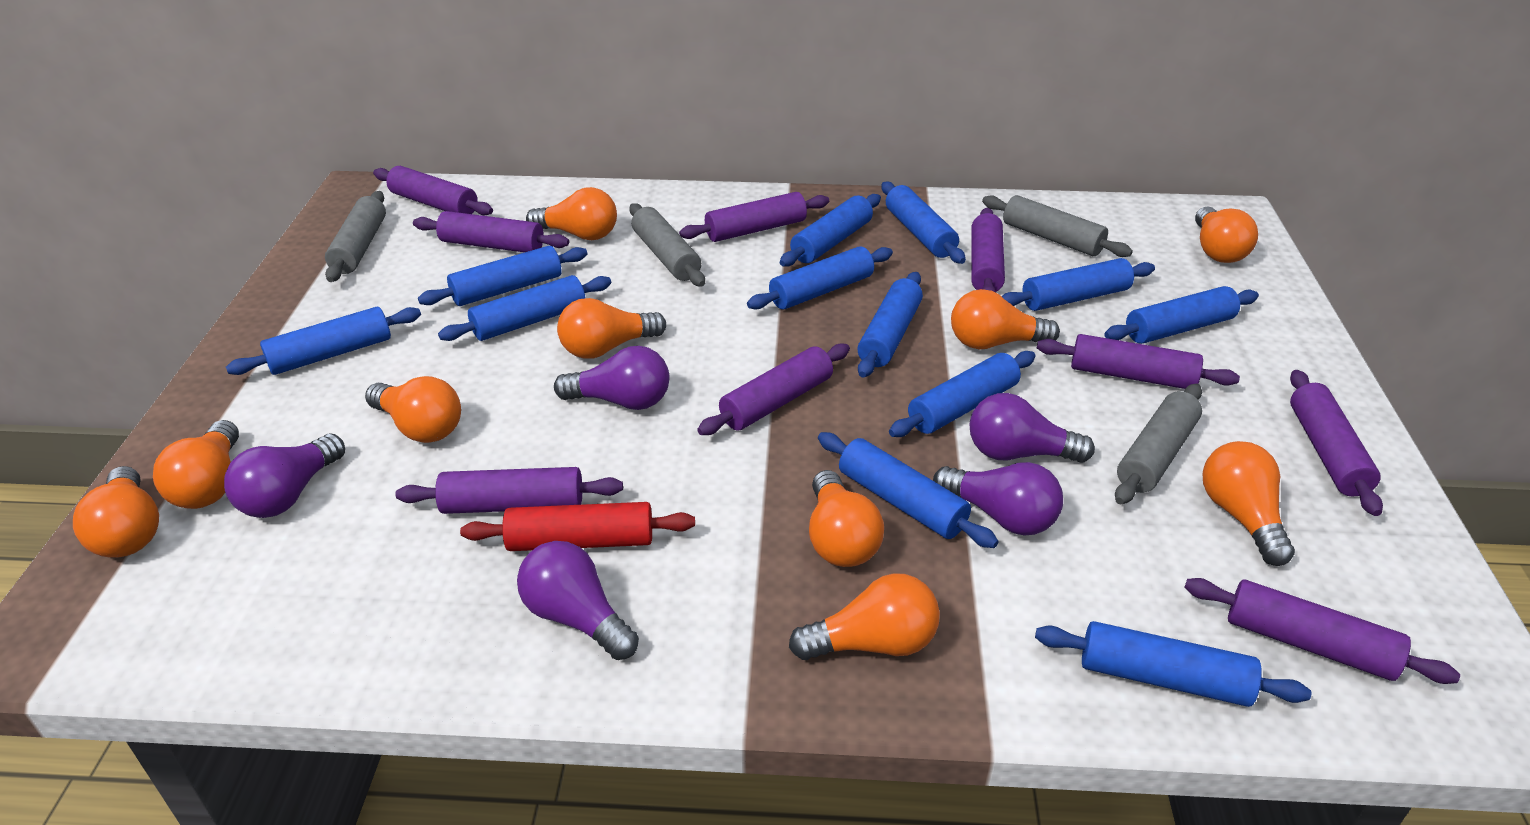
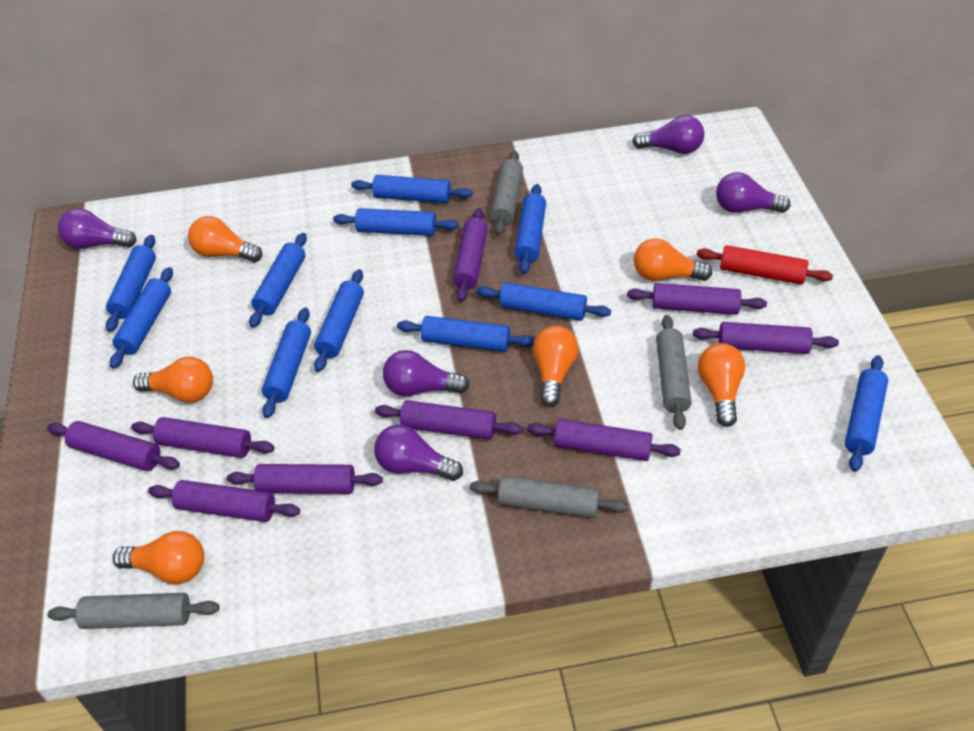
blue rolling pin: [226,307,421,375] [418,246,587,306] [438,275,611,341] [747,246,893,310] [780,194,881,267] [818,432,999,548] [857,272,923,378] [881,182,966,264] [889,351,1036,437] [1002,258,1155,311] [1035,621,1311,707] [1104,286,1259,344] = 12 -> [106,235,156,332] [110,267,173,369] [249,233,307,328] [262,307,311,418] [314,269,364,372] [333,208,459,236] [351,175,473,203] [397,316,535,352] [476,282,611,321] [515,184,546,274] [845,356,888,472] = 11
orange light bulb: [73,466,159,558] [153,420,239,509] [365,376,461,443] [526,187,617,240] [557,298,666,359] [789,573,940,660] [809,470,884,567] [951,289,1060,349] [1195,207,1258,263] [1203,441,1295,566] = 10 -> [113,531,204,584] [133,357,213,403] [188,216,262,262] [533,326,578,407] [634,238,712,281] [698,343,745,427] = 6

